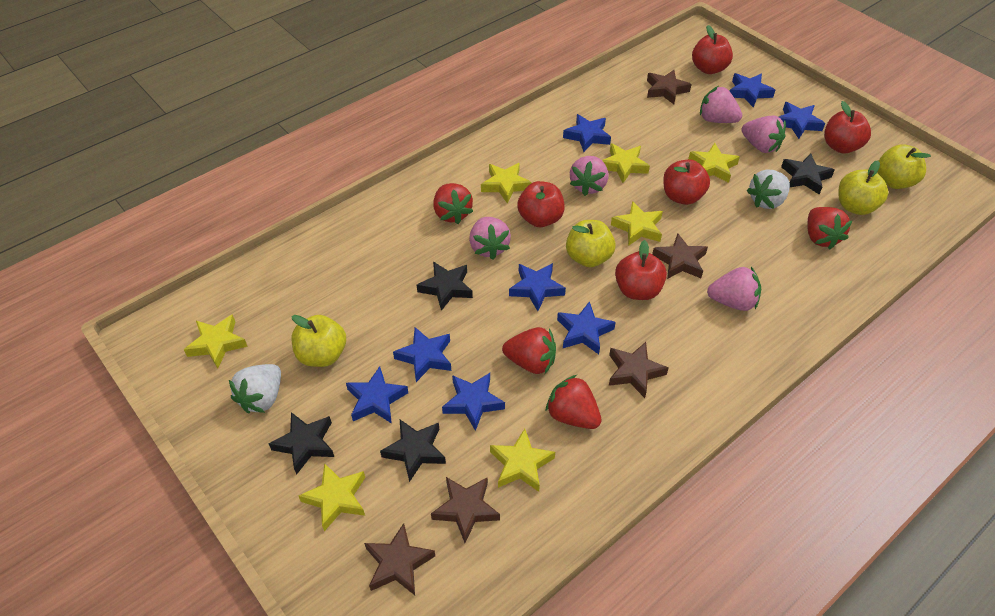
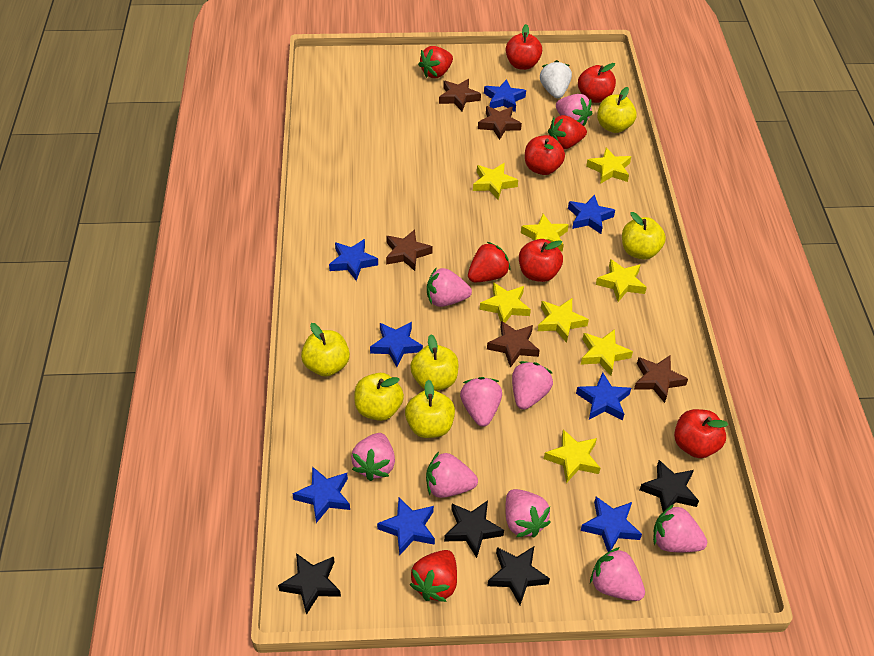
pink strawberry: [469,217,511,260] [570,156,608,196] [700,86,742,123] [707,267,761,311] [742,116,786,153] = 5 -> [351,433,395,481] [426,452,478,498] [427,268,472,307] [460,377,502,427] [505,489,551,537] [512,361,553,410] [556,94,592,126] [590,547,645,601] [653,504,707,552] = 9
white strawberry: [229,364,281,413] [746,169,790,209] = 2 -> [540,60,572,98] = 1
yellow apple: [291,315,346,367] [566,220,616,267] [838,160,888,215] [877,144,931,189] = 4 -> [301,323,350,377] [354,373,404,421] [405,380,455,438] [410,335,459,391] [597,87,637,133] [622,212,666,260] = 6
yellow star: [184,314,248,369] [298,463,365,531] [481,163,532,204] [490,428,555,492] [602,143,650,183] [611,201,663,246] [688,143,740,183] = 7 -> [473,163,518,200] [480,282,531,323] [521,214,569,252] [538,298,589,343] [544,429,600,483] [581,329,633,376] [586,148,631,184] [596,259,647,302] = 8

